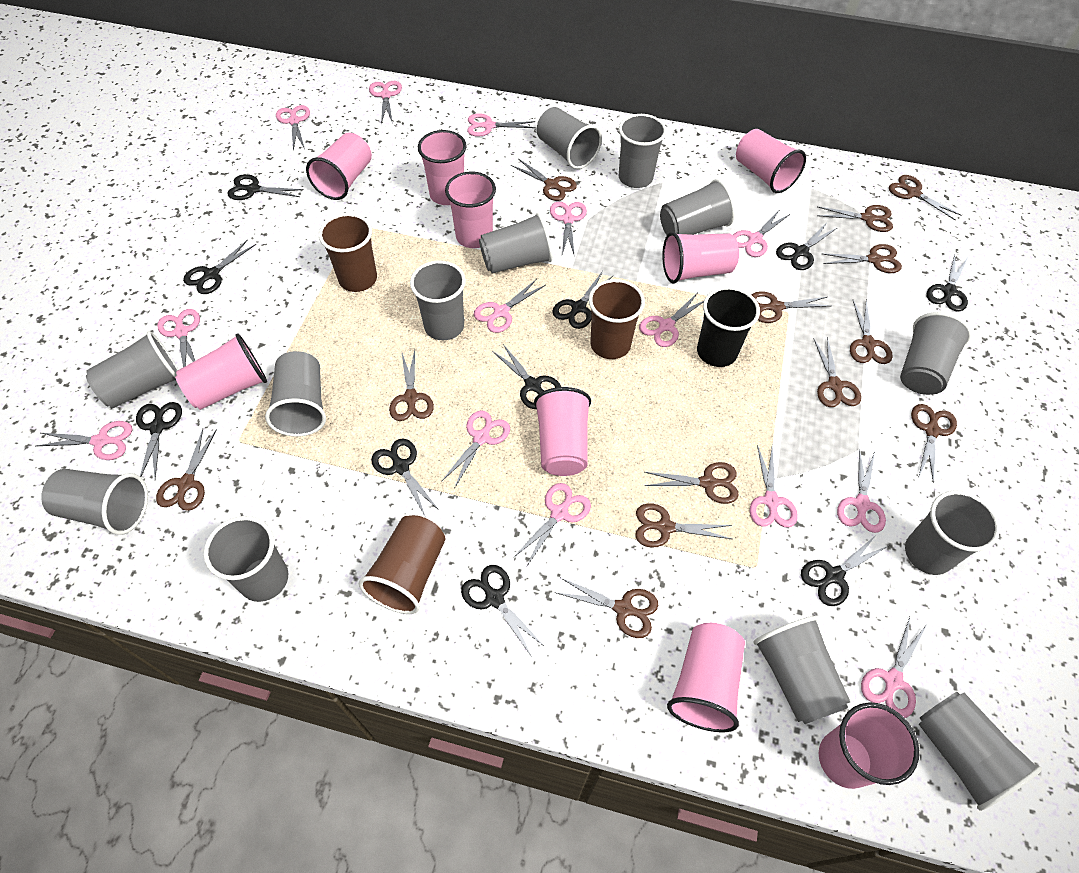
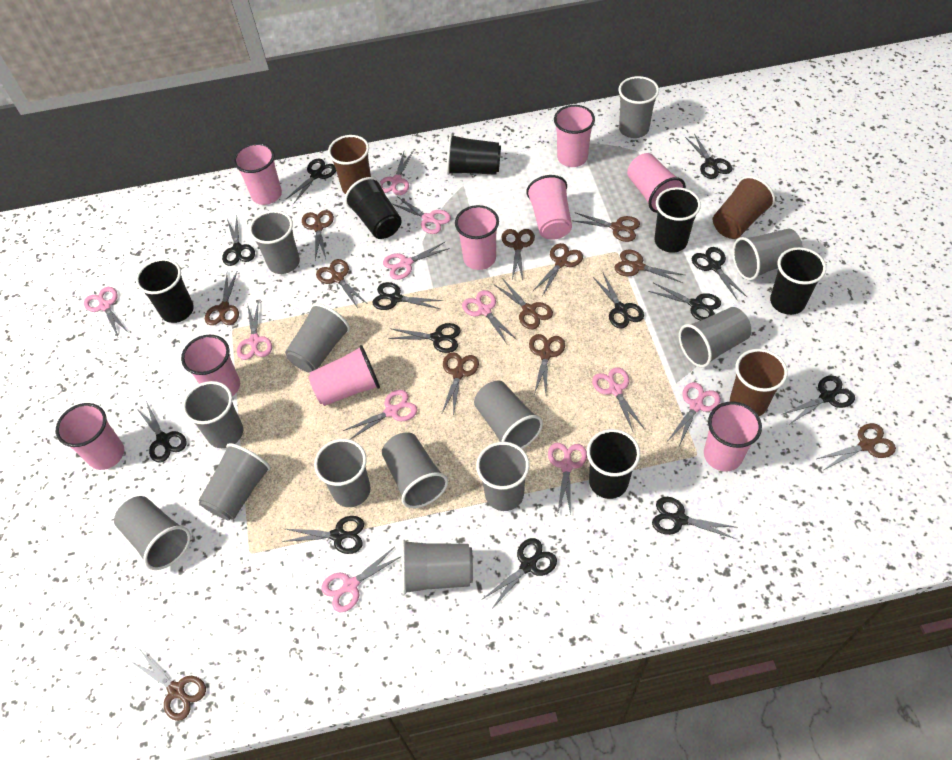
black cup: [697,287,760,367] = 1 -> [136,258,194,323] [345,177,402,239] [447,134,501,175] [587,429,640,499] [655,187,701,253] [770,247,826,315] = 6
black scissors: [136,402,182,478] [183,239,256,294] [228,174,304,200] [371,438,439,516] [461,565,545,657] [492,344,561,409] [552,271,614,329] [776,224,837,270] [801,534,888,606] [926,255,968,312] = 10 -> [136,401,187,463] [222,217,255,266] [282,516,364,554] [285,159,336,204] [372,282,443,310] [388,323,461,353] [483,538,557,610] [593,273,644,329] [648,283,721,321] [652,497,736,539] [685,134,732,179] [692,247,747,301] [781,375,855,424] = 13
brown scissors: [156,429,217,511] [389,350,434,421] [511,159,577,201] [555,578,658,638] [635,503,732,548] [644,462,739,504] [752,291,831,323] [814,337,861,407] [817,205,893,232] [821,244,902,273] [850,299,893,364] [889,175,962,221] [911,404,957,483] = 13 -> [130,650,206,721] [205,272,239,325] [302,210,334,260] [316,259,368,308] [441,352,479,416] [495,278,553,329] [502,229,535,280] [529,334,565,394] [533,243,583,295] [574,213,640,242] [614,250,684,283] [817,423,896,470] = 12
pink scissors: [37,421,132,460] [157,309,200,367] [276,105,310,151] [369,81,402,124] [441,410,510,489] [467,113,536,137] [474,279,546,333] [514,483,591,567] [550,202,587,254] [639,294,704,347] [733,209,790,257] [750,445,798,528] [837,448,886,533] [861,617,927,718] = 14 -> [84,287,129,337] [237,304,272,360] [321,547,400,612] [343,390,418,440] [380,150,414,195] [383,242,450,280] [391,196,451,234] [462,290,517,344] [548,443,587,515] [592,367,644,431] [668,382,721,446] = 11

